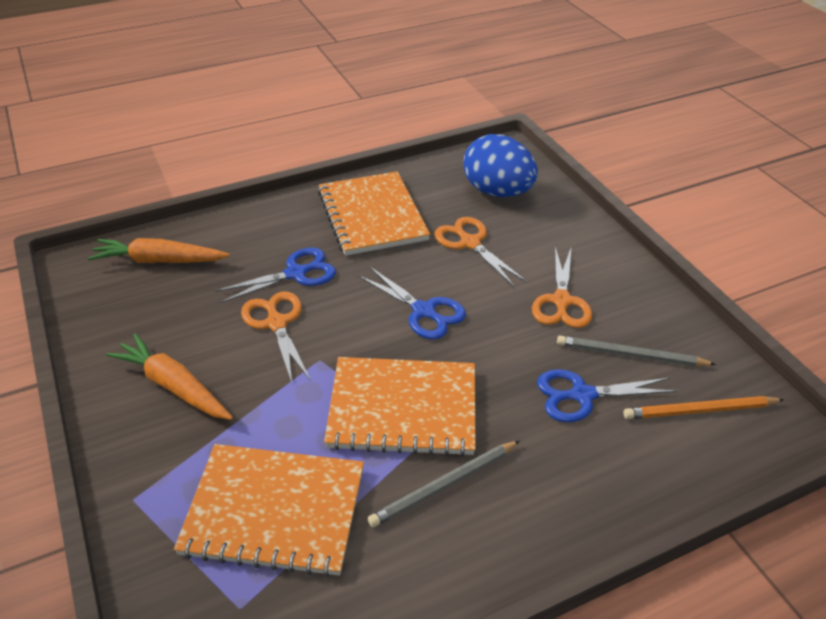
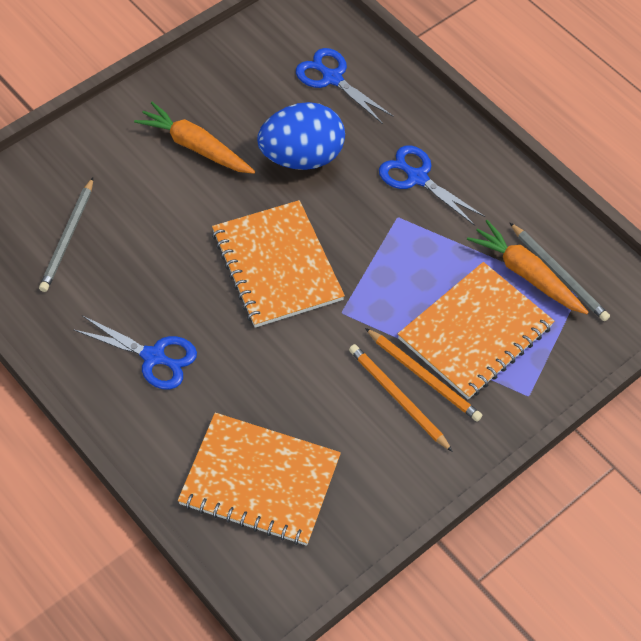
orange pencil: [624,396,784,419] = 1 -> [349,344,453,452] [365,328,482,422] = 2
orange scissors: [241,292,311,383] [434,217,527,287] [532,247,592,328] = 3 -> none = 0

